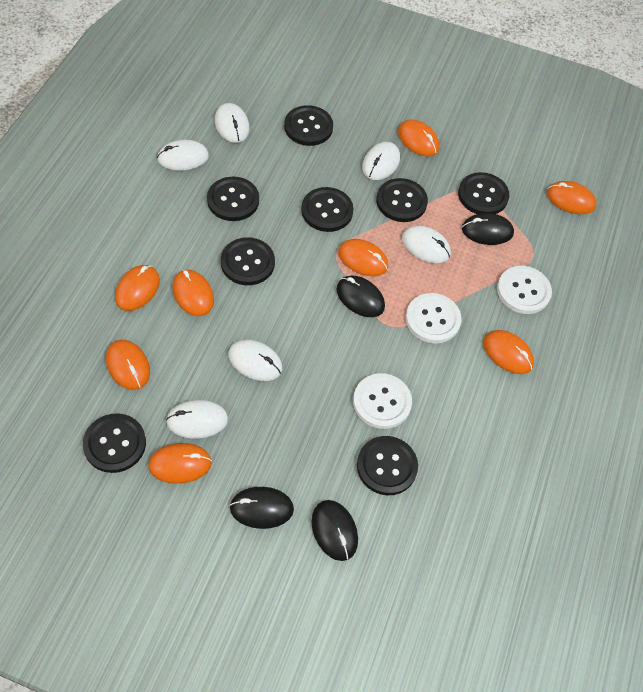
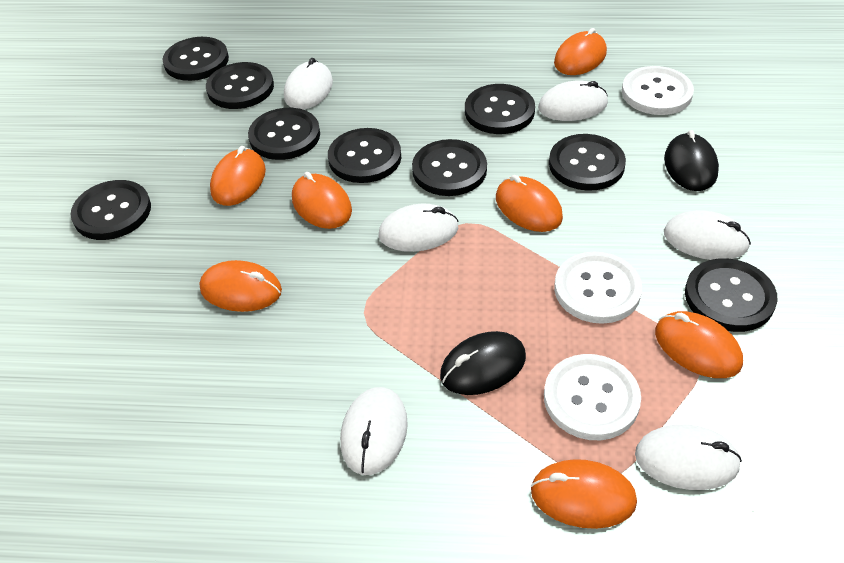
black button: [83,413,146,473] [207,177,259,221] [221,237,275,285] [284,105,333,146] [301,187,354,232] [357,436,418,495] [376,178,428,222] [458,172,509,214] = 8 -> [70,180,151,240] [162,37,229,81] [206,62,274,109] [248,108,320,160] [328,128,401,183] [412,139,487,196] [465,84,535,134] [549,134,626,191] [685,258,777,332] = 9
black mouse: [229,487,294,529] [311,500,358,561] [337,276,385,317] [462,213,514,245] = 4 -> [440,331,526,395] [664,130,719,191] = 2
orange mouse: [106,340,150,390] [115,265,160,311] [148,443,212,484] [172,269,214,316] [338,239,388,276] [398,119,439,156] [483,330,534,374] [547,181,597,214] = 8 -> [200,260,282,312] [210,146,266,206] [292,172,352,229] [496,175,563,232] [531,459,637,529] [554,28,607,75] [655,311,743,378] = 7

